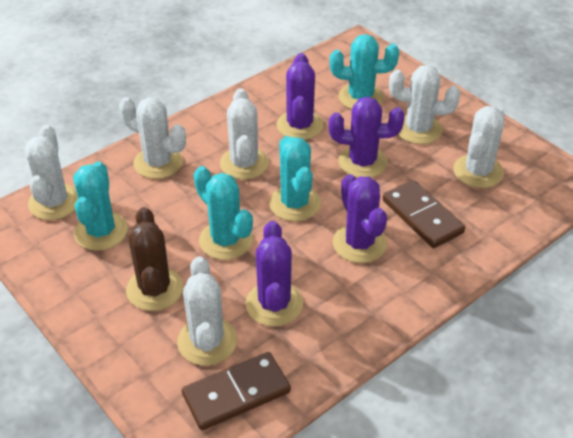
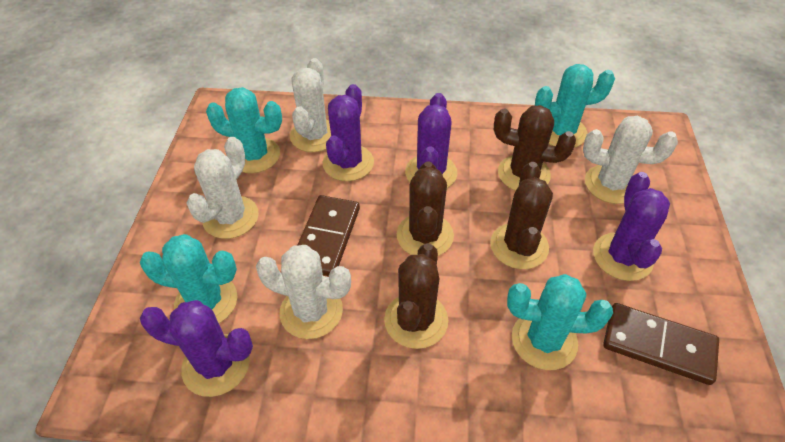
brown cactus: [126,207,183,311] = 1 -> [384,243,448,349] [397,162,454,256] [490,162,553,269] [494,105,576,191] = 4
white cactus: [25,125,78,220] [119,97,186,179] [177,256,237,366] [220,88,269,180] [389,65,460,144] [454,106,505,188] = 6 -> [186,137,259,239] [256,245,351,339] [290,58,331,152] [583,116,678,204] = 4

